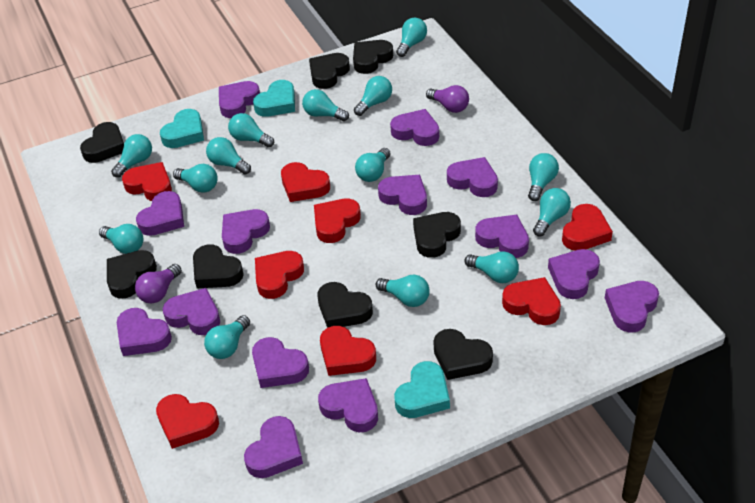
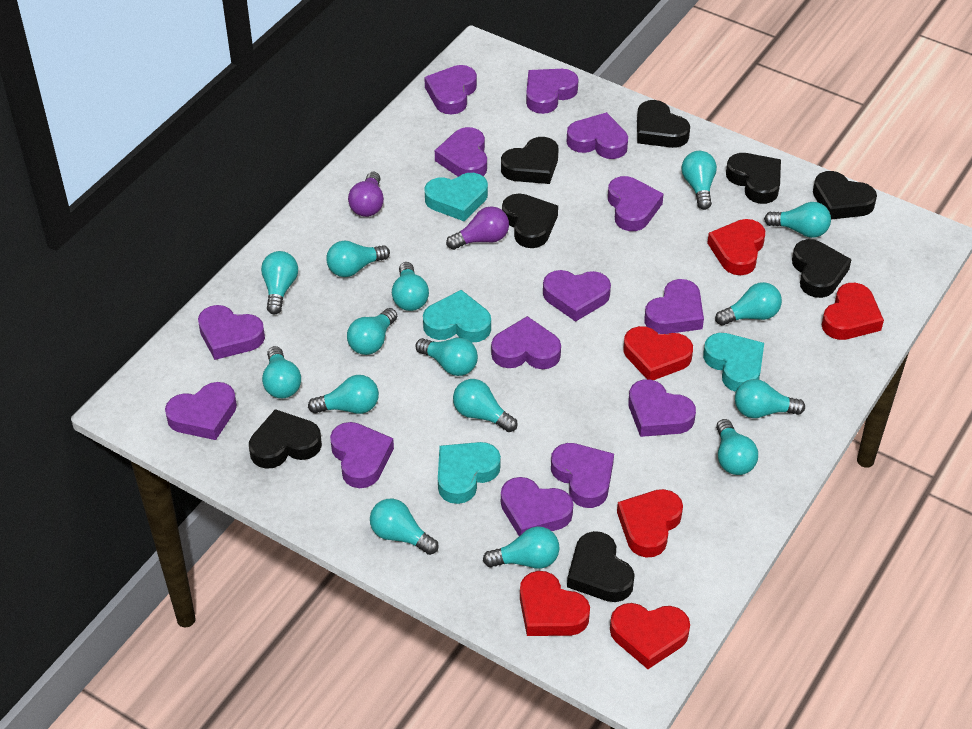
red heart: [122,162,172,201] [156,394,219,449] [255,251,304,299] [281,162,330,202] [314,198,361,243] [320,326,376,376] [502,277,561,325] [562,204,613,251] = 8 -> [520,571,590,636] [610,603,690,669] [617,489,683,557] [623,326,693,380] [707,219,765,275] [822,283,884,340] = 6
turquoise heart: [160,109,204,148] [253,80,295,117] [394,361,450,418] = 3 -> [423,290,491,342] [424,173,488,221] [438,442,501,504] [703,333,764,392] = 4
turquoise light bulb: [99,224,143,254] [111,134,152,178] [173,164,218,193] [204,315,250,359] [206,137,251,174] [228,113,274,148] [302,89,349,121] [354,76,392,116] [355,148,391,182] [376,275,430,307] [396,18,427,57] [464,251,519,283] [528,153,559,201] [533,188,571,236] = 14 -> [261,251,298,314] [262,346,301,398] [308,375,379,414] [326,241,390,277] [347,308,397,355] [370,499,439,555] [392,262,429,311] [416,338,478,376] [453,379,518,432] [483,526,560,569] [682,151,717,210] [715,282,782,326] [716,419,758,475] [735,379,805,418] [764,202,831,238] = 15

